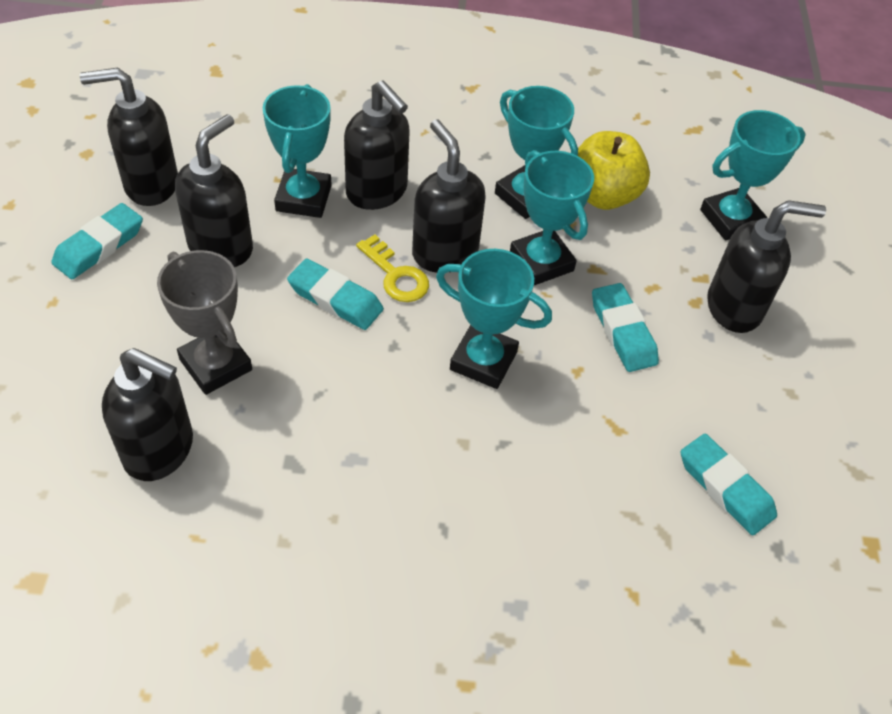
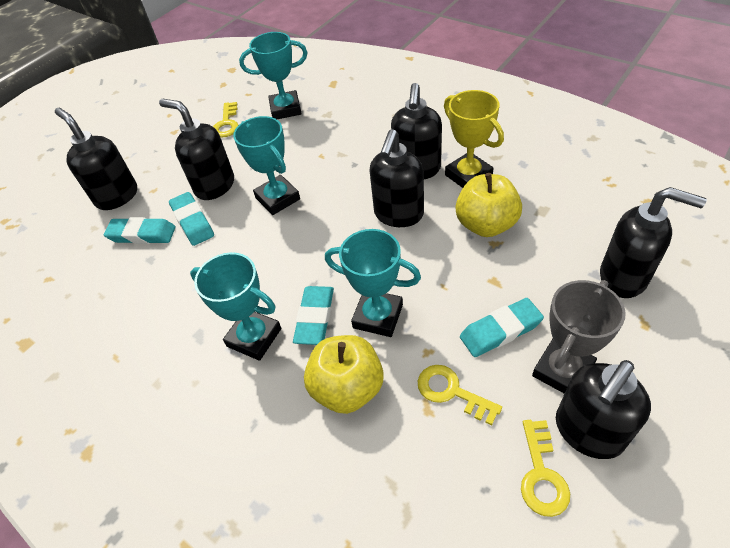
turquoise trophy: [263,84,332,218] [436,249,552,389] [495,86,578,219] [510,150,594,285] [700,110,805,241] = 5 -> [190,252,281,361] [233,116,300,215] [239,32,307,119] [325,229,421,337] = 4
yellow apple: [578,131,650,210] = 1 -> [304,335,384,414] [455,173,522,237] = 2
yellow key: [356,234,429,302] = 1 -> [213,102,238,137] [418,365,502,425] [521,420,570,517] = 3
yellow trophy: none = 0 -> [444,90,504,188] = 1

